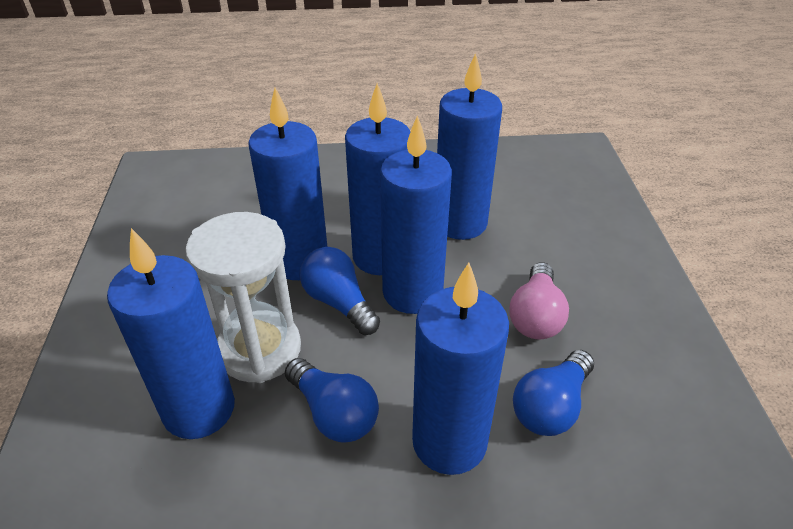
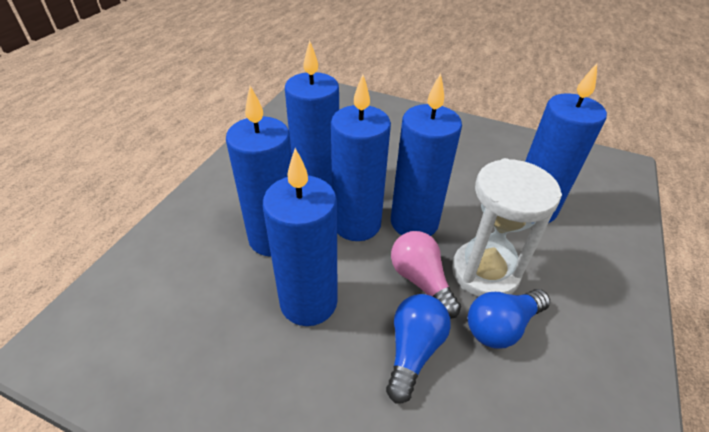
blue light bulb: [285,358,379,443] [300,247,380,335] [513,350,594,436] = 3 -> [386,294,451,403] [468,289,550,349] = 2

